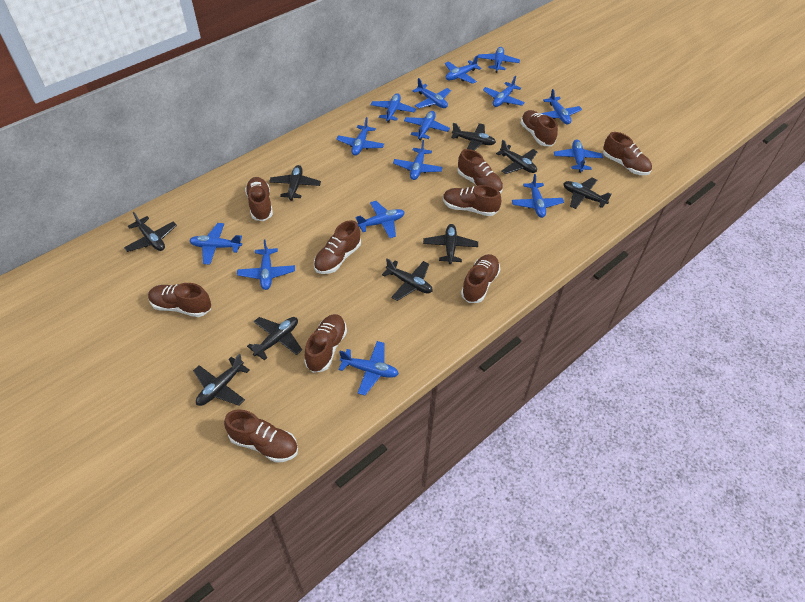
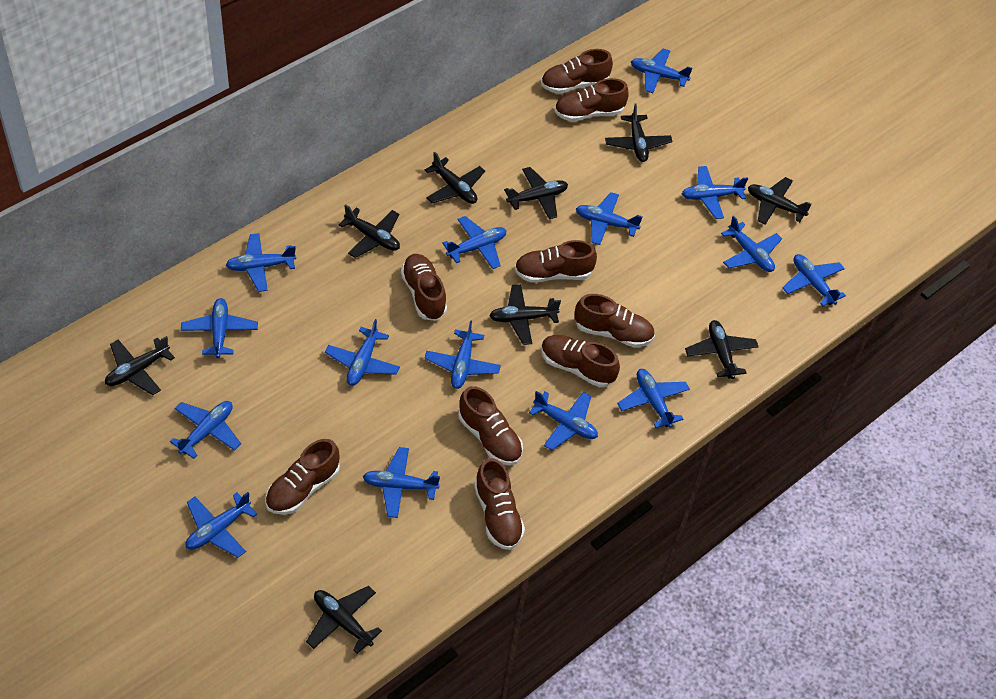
brown shoe: [148,283,211,317] [224,409,298,463] [245,177,273,221] [304,314,347,373] [314,220,361,274] [443,185,501,216] [457,149,503,194] [461,254,500,303] [521,110,558,146] [603,132,652,175] = 10 -> [265,439,340,515] [401,254,447,321] [458,386,523,465] [474,458,525,550] [514,240,597,283] [541,49,613,94] [541,335,620,387] [554,78,629,122] [575,294,655,347] = 9

